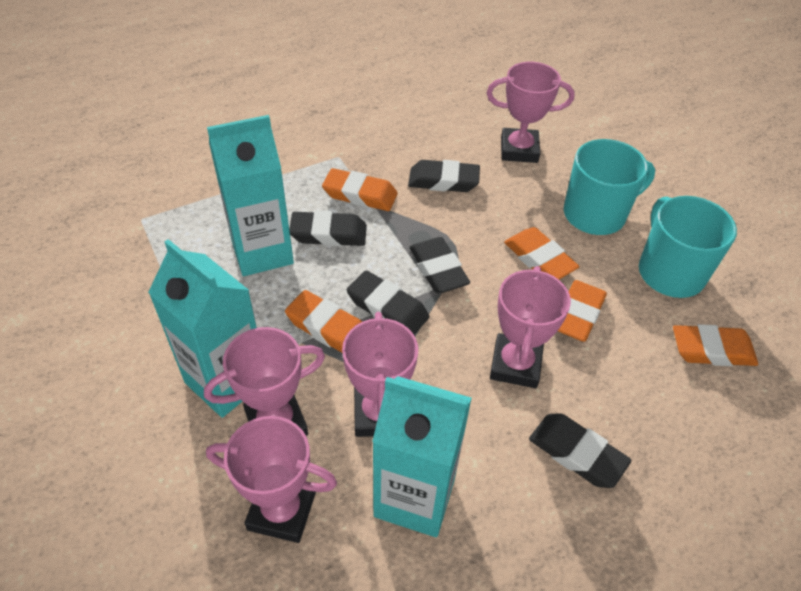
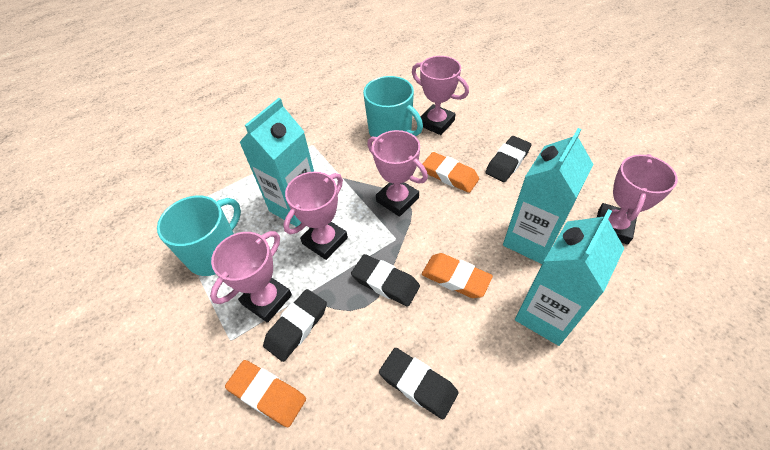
black eraser: [289,211,367,246] [347,271,429,335] [408,160,480,192] [409,237,470,293] [529,413,631,488] = 5 -> [263,289,327,362] [351,254,420,307] [379,348,458,419] [485,136,532,182] = 4
orange eraser: [285,290,362,353] [322,168,398,211] [504,227,579,279] [558,280,607,342] [673,324,758,366] = 5 -> [225,360,306,428] [422,253,493,298] [423,152,479,193] = 3

